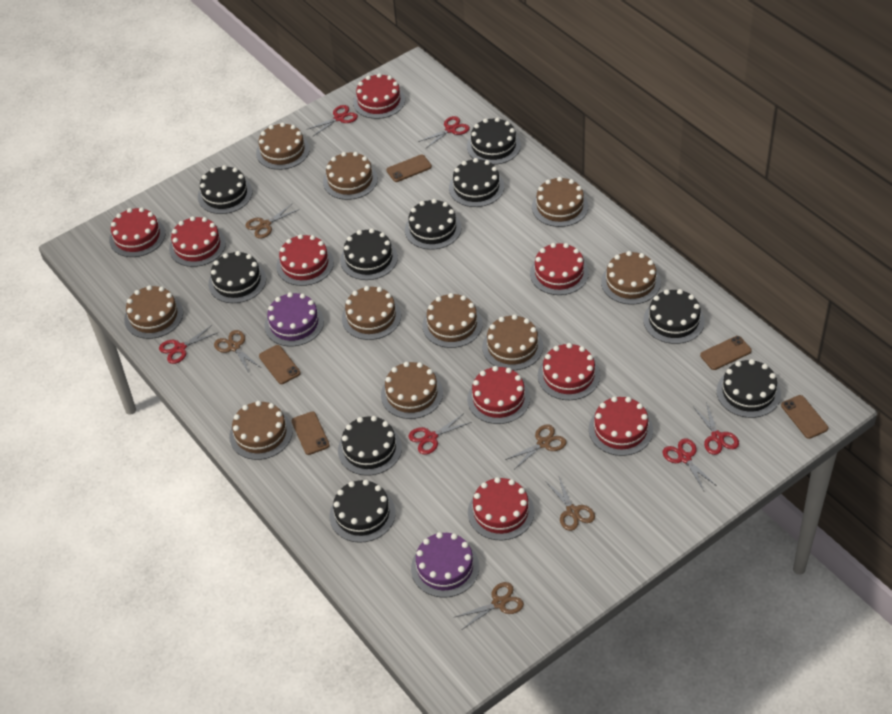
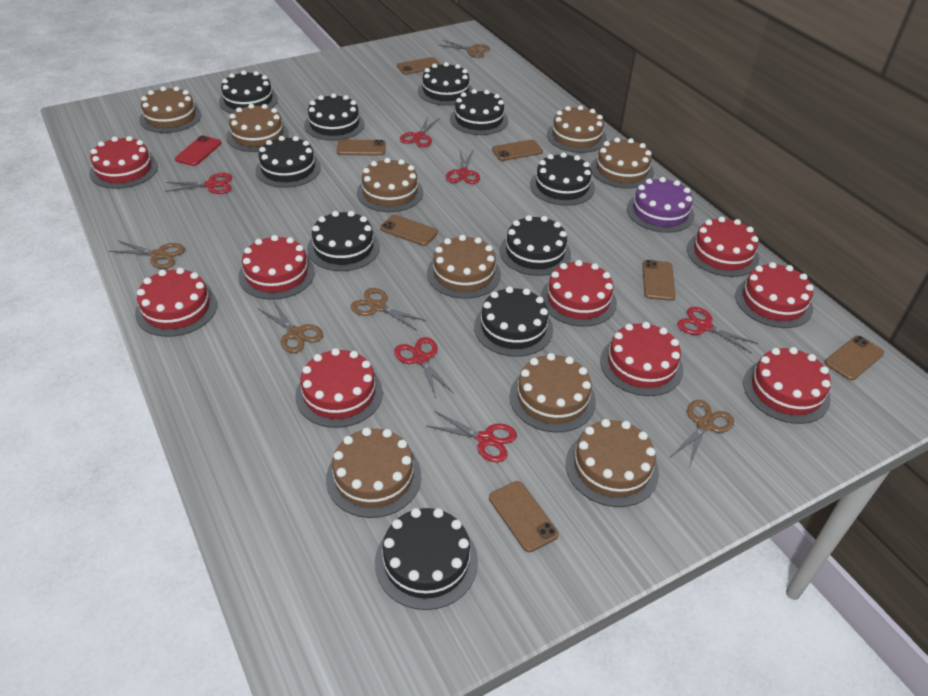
brown cake: [124,285,183,339] [229,401,293,460] [256,122,310,170] [323,152,378,200] [342,286,401,340] [381,362,443,419] [423,293,483,348] [482,315,543,370] [532,177,588,227] [601,251,661,305] = 10 -> [139,86,201,133] [226,104,289,152] [326,428,421,518] [357,158,423,212] [427,235,501,299] [509,353,596,433] [547,105,607,153] [566,419,659,507] [591,138,654,188] = 9
brown phone: [259,345,301,384] [292,412,330,455] [386,155,432,182] [700,336,752,370] [781,395,828,439] = 5 -> [337,139,386,156] [380,214,438,246] [397,57,441,75] [489,481,559,552] [492,139,543,161] [642,260,675,301] [825,336,884,381] = 7
purple cake: [265,292,324,346] [411,532,479,598] = 2 -> [627,177,694,233] = 1
red phone: none = 0 -> [175,135,222,166] = 1

